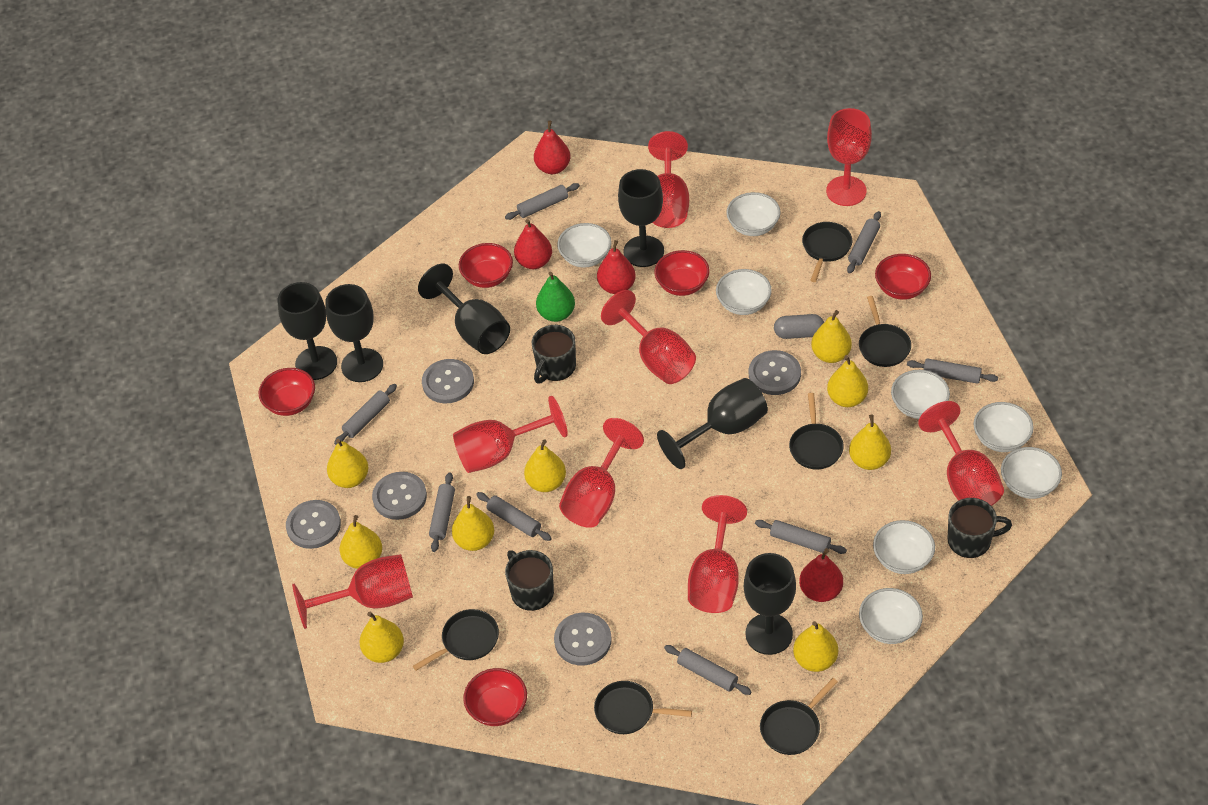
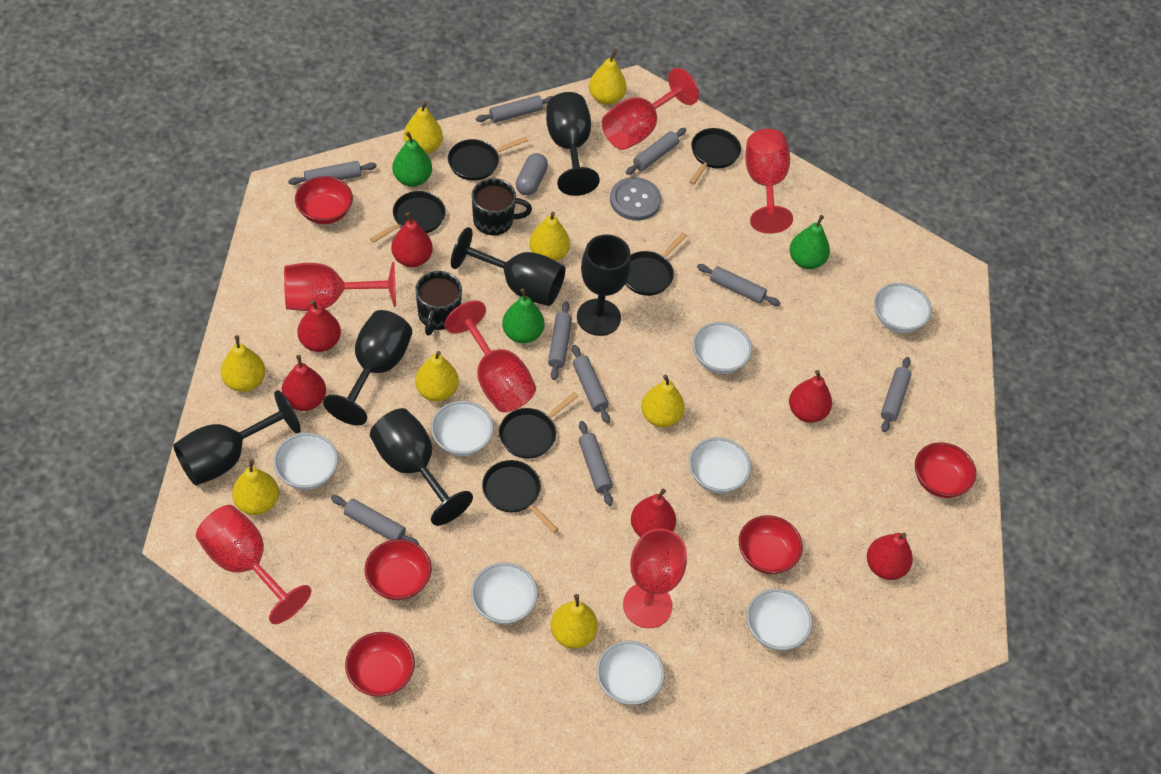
black mug: [505,550,554,611] [532,325,576,384] [948,498,1012,558] = 3 -> [415,271,462,336] [472,178,532,236] = 2
green pear: [536,272,575,322] = 1 -> [392,132,432,187] [502,289,544,343] [789,215,830,269] = 3
grey button: [286,500,341,549] [372,472,427,520] [422,359,474,403] [554,613,612,666] [749,350,801,395] = 5 -> [610,177,661,221] = 1
grey rolling pin: [334,384,397,445] [429,472,455,552] [476,492,552,541] [505,183,580,220] [664,645,752,695] [755,520,847,554] [847,211,881,273] [907,359,998,384] = 8 -> [288,161,377,185] [331,495,419,545] [476,95,553,123] [548,301,572,380] [572,345,610,423] [579,421,613,506] [626,128,686,175] [697,264,780,306] [881,357,911,432] = 9
red goblet: [292,554,413,629] [453,396,568,473] [559,418,644,528] [601,290,696,384] [648,131,689,228] [688,495,747,613] [826,108,872,206] [918,401,1004,506] = 8 -> [196,505,311,624] [284,262,396,311] [445,301,536,412] [602,68,699,150] [623,529,687,628] [745,129,793,234] = 6
red pear: [514,219,552,269] [534,120,570,174] [597,240,636,294] [799,548,843,602] = 4 -> [282,355,326,411] [297,300,341,352] [391,212,433,267] [631,488,676,537] [789,370,832,423] [867,533,913,580] = 6
yellow pear: [327,439,368,488] [340,515,382,569] [359,611,404,663] [452,496,494,551] [524,439,566,492] [793,621,838,672] [811,310,852,363] [827,355,868,407] [849,414,891,470] = 9 -> [221,335,265,392] [232,459,279,515] [404,101,443,154] [415,351,459,401] [529,212,570,261] [550,594,598,649] [589,50,626,105] [641,375,685,427] = 8

